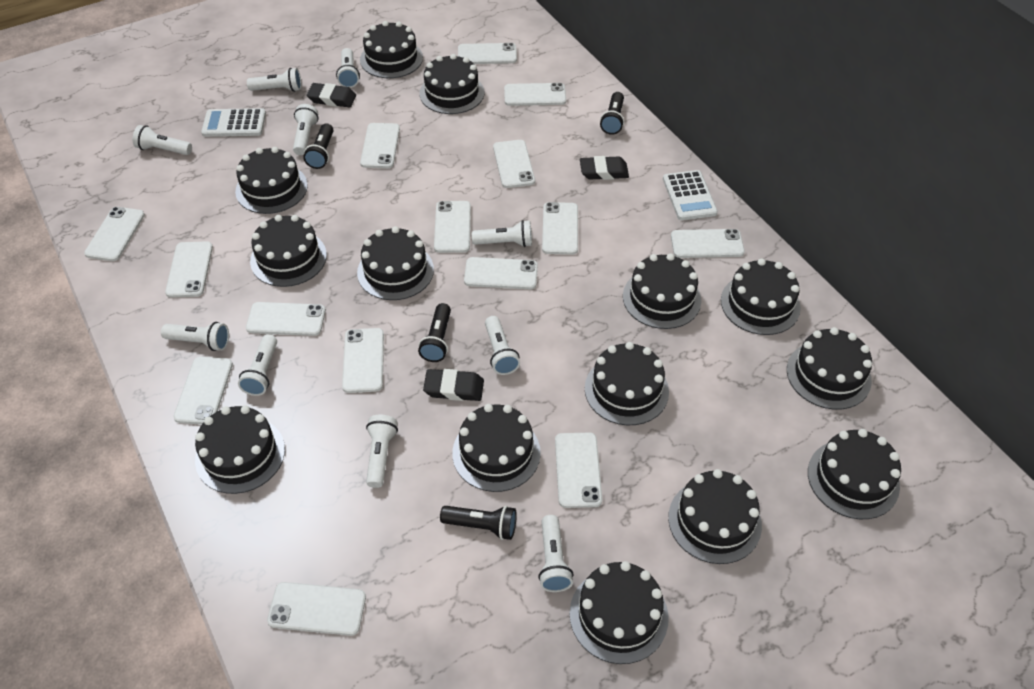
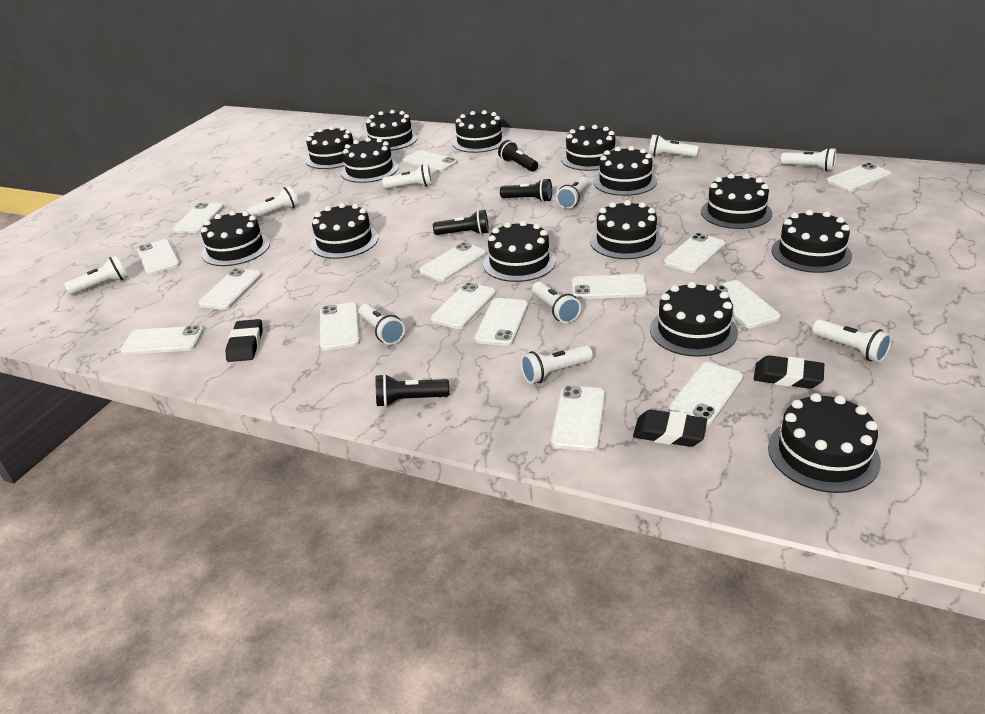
white calculator: [201,108,266,137] [663,170,718,220] = 2 -> none = 0

